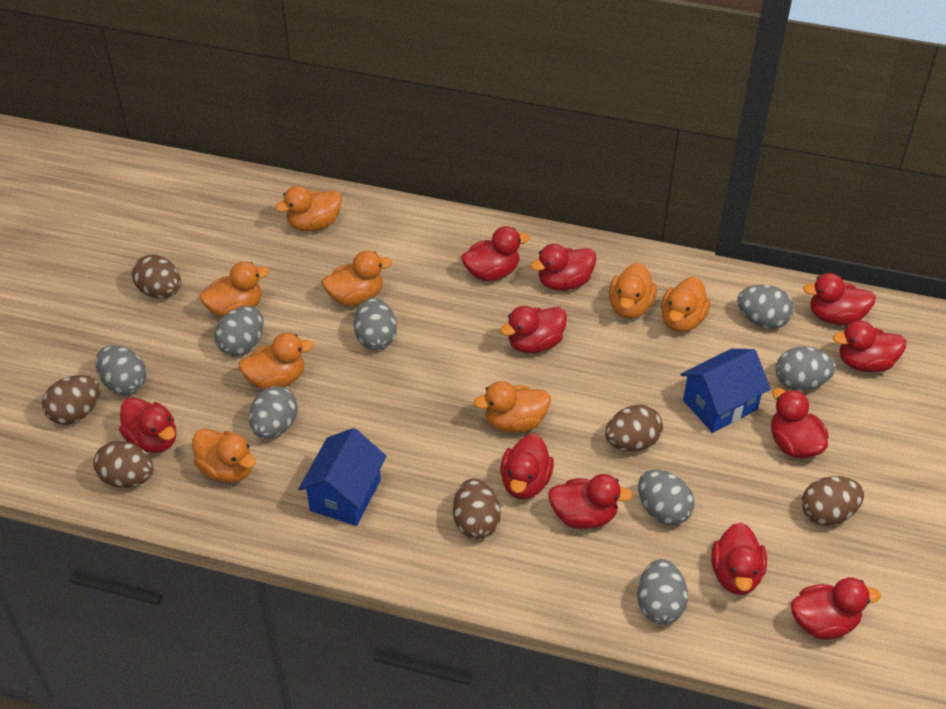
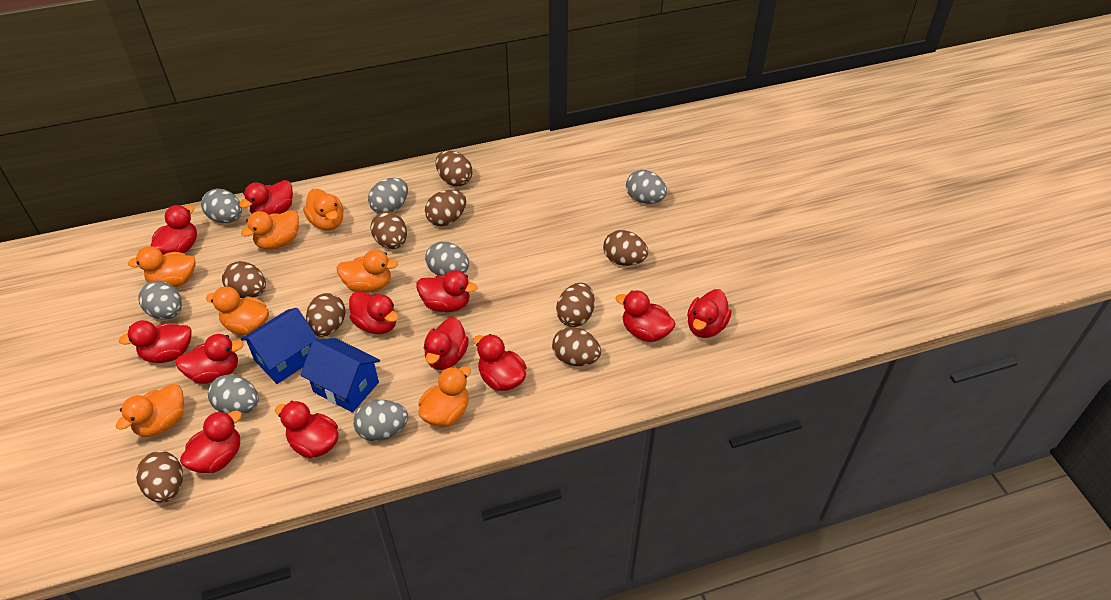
brown egg: [42,375,100,425] [93,441,154,488] [132,255,181,298] [453,478,501,539] [605,405,663,452] [802,476,864,526] = 6 -> [136,451,183,503] [222,261,266,298] [306,293,346,337] [370,211,407,249] [425,190,466,226] [436,151,473,187] [552,327,601,366] [556,283,595,327] [603,230,648,266] = 9
grey egg: [95,345,147,395] [214,306,264,356] [249,386,298,439] [354,298,397,350] [637,559,688,624] [638,470,694,525] [737,285,794,329] [776,346,836,391] = 8 -> [138,281,182,319] [201,188,242,223] [208,374,259,415] [353,400,408,441] [368,178,408,213] [425,242,469,275] [626,170,667,204] = 7
orange duck: [192,429,256,482] [200,261,269,318] [239,333,314,390] [275,186,342,232] [322,250,392,306] [474,381,551,433] [609,262,657,319] [661,277,711,332] = 8 -> [116,384,184,437] [128,246,196,287] [206,286,269,335] [241,210,299,250] [303,189,344,231] [336,249,398,293] [418,366,471,427] = 7
red duck: [119,397,176,453] [461,226,530,281] [500,306,567,354] [500,433,554,499] [530,244,597,291] [548,474,633,529] [711,522,767,595] [771,388,829,459] [791,578,881,640] [803,273,876,325] [833,320,906,372] = 11 -> [119,320,192,363] [151,205,197,255] [175,334,244,384] [180,411,242,473] [239,180,293,215] [275,401,339,458] [349,291,399,334] [416,270,477,312] [424,317,469,370] [473,334,527,391] [616,290,676,342] [687,289,732,338] = 12

